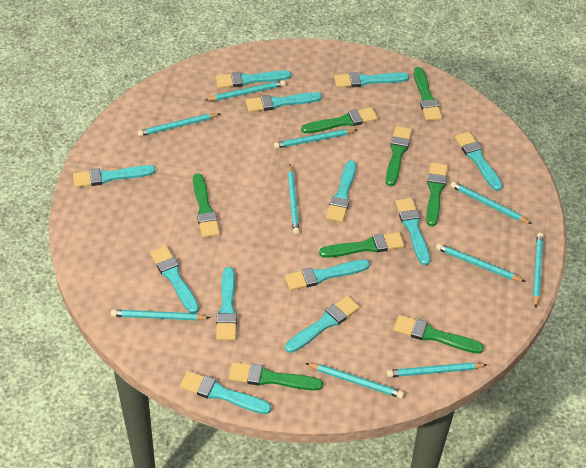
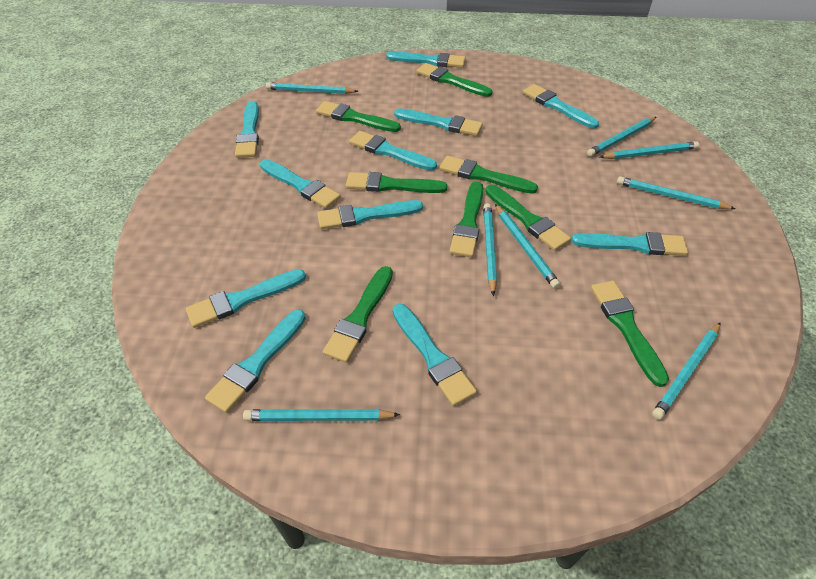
turquoise brush: [73,165,156,187] [150,246,199,313] [180,371,271,414] [216,71,291,88] [216,267,237,340] [245,92,322,112] [285,260,370,290] [285,296,360,353] [326,160,356,222] [334,72,409,88] [395,198,430,265] [455,132,503,191] = 12 -> [186,269,306,328] [205,310,306,413] [235,101,259,158] [260,159,341,209] [317,200,423,229] [349,131,437,171] [386,51,466,68] [393,304,477,406] [394,108,483,136] [523,84,599,129] [571,232,688,256] = 11
turquoise pencil: [111,309,211,321] [137,113,221,136] [204,80,285,101] [274,129,357,148] [288,165,300,234] [306,363,404,398] [387,362,487,377] [436,243,525,282] [451,182,532,224] [533,233,543,308] = 10 -> [243,409,400,421] [266,82,358,94] [483,203,497,296] [495,204,560,289] [587,117,656,157] [600,141,699,159] [617,176,735,209] [652,322,721,420] = 8

